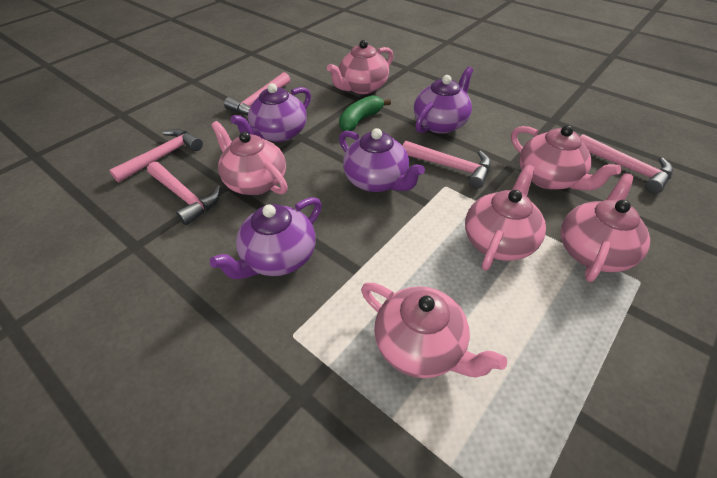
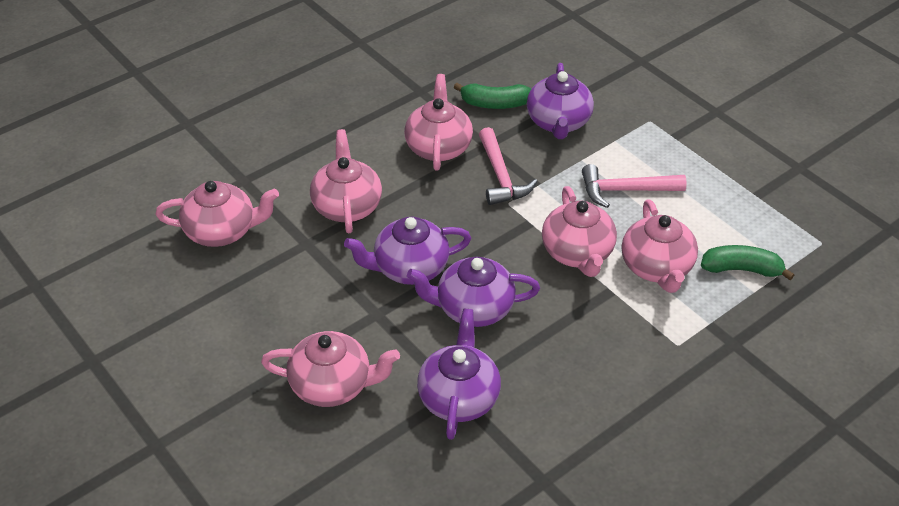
green banana: [339,95,391,131] = 1 -> [454,83,531,109] [701,245,794,280] = 2
pink hammer: [109,129,203,183] [147,162,220,225] [224,72,290,115] [403,141,491,189] [580,134,673,194] = 5 -> [479,127,537,205] [582,164,687,208] = 2

